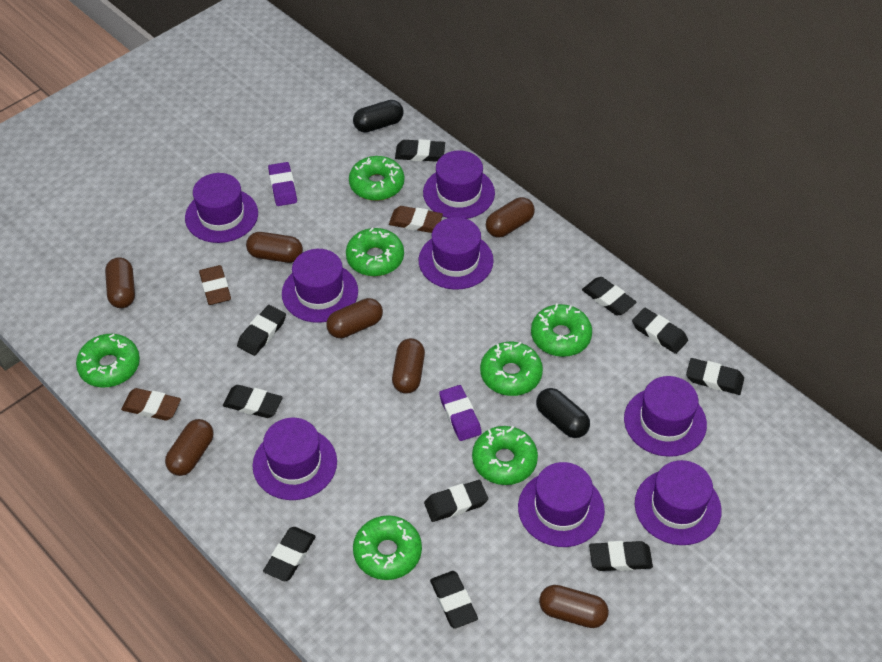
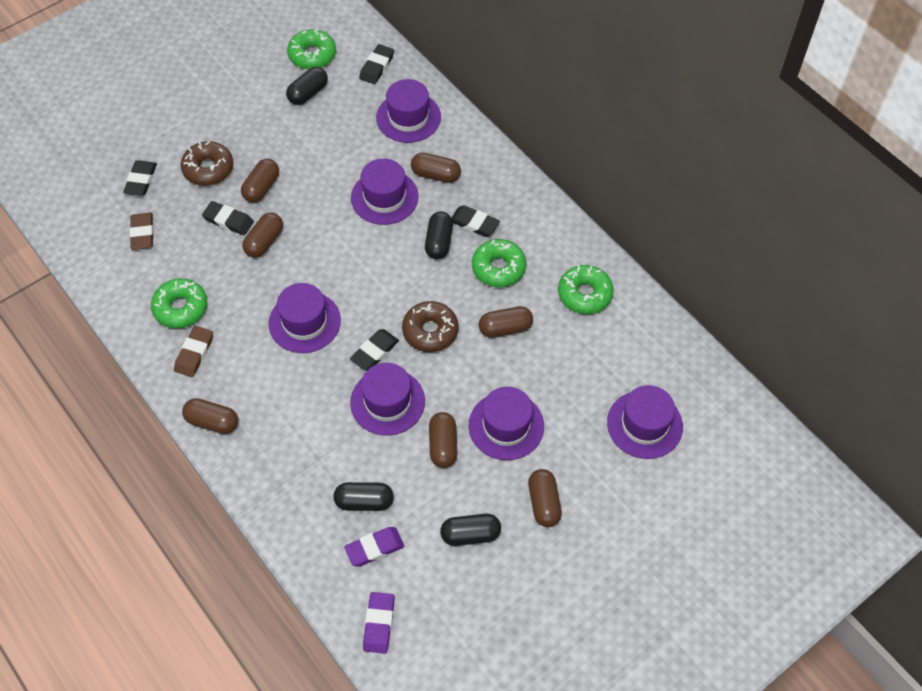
black capsule: [353,100,404,132] [536,388,590,438] = 2 -> [286,67,328,105] [333,482,394,511] [425,211,453,259] [440,514,501,546] = 4
black eraser: [223,385,283,418] [237,305,286,356] [263,527,316,581] [395,139,445,161] [424,480,488,522] [430,571,478,629] [582,277,637,316] [589,541,653,571] [632,308,688,354] [686,358,744,395] = 10 -> [123,160,157,196] [202,201,254,235] [350,329,399,371] [359,44,394,84] [451,205,500,237] = 5
brown donut: none = 0 -> [181,141,233,186] [402,301,458,352] = 2
brown eraser: [121,388,181,421] [199,265,231,305] [389,206,443,233] = 3 -> [130,213,154,250] [174,326,213,377] = 2
green donut: [76,334,140,388] [346,228,404,276] [349,156,404,201] [353,515,422,580] [472,426,538,485] [480,342,543,396] [531,303,592,357] = 7 -> [151,278,207,328] [287,29,336,69] [472,239,526,287] [558,265,614,314] = 4
purple hat: [185,173,258,243] [252,418,337,500] [282,249,358,323] [419,217,494,290] [423,150,495,219] [518,462,605,547] [624,376,707,457] [635,460,722,545] = 8 -> [268,283,341,353] [350,363,425,436] [351,158,419,225] [376,79,441,143] [468,387,544,460] [607,385,683,459] = 6

